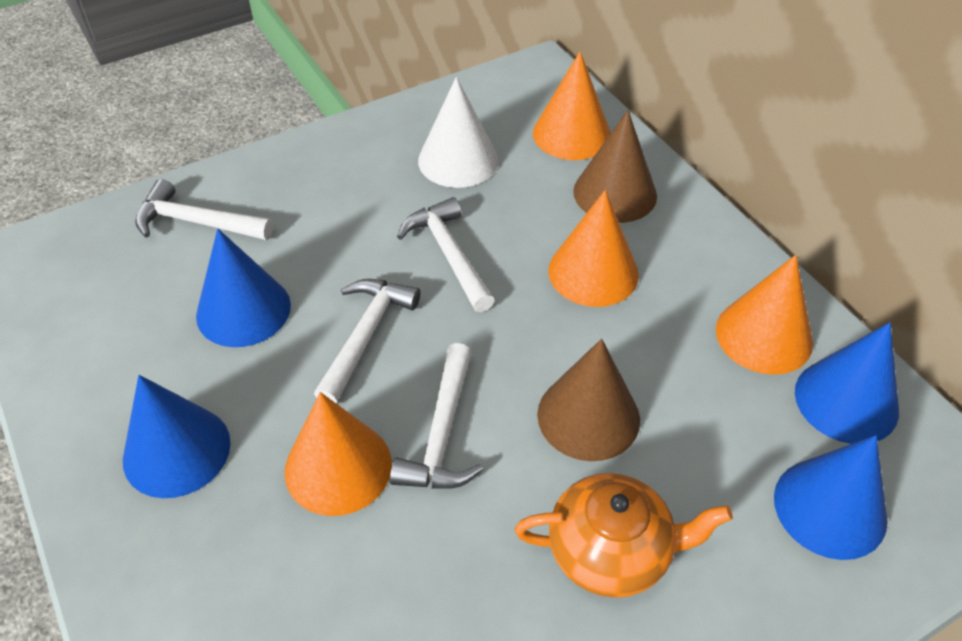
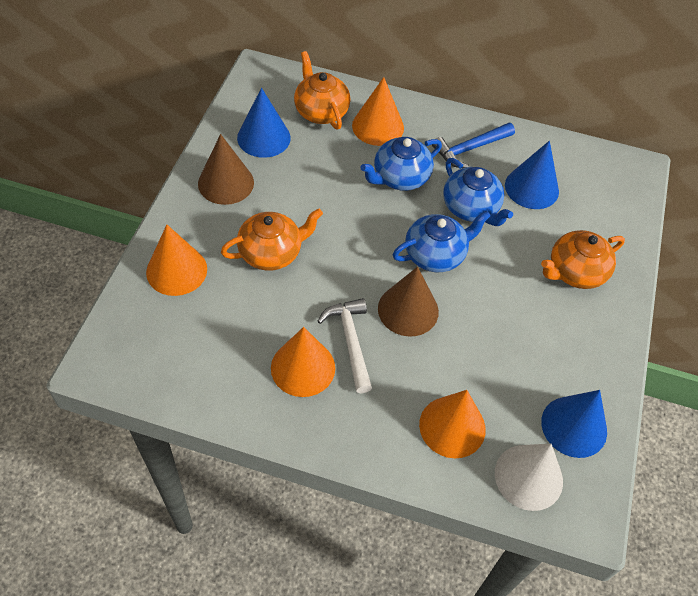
blue cone: [123,375,231,498] [196,229,291,347] [774,435,888,560] [795,322,899,444] = 4 -> [237,88,291,158] [505,141,559,209] [541,390,607,458] = 3
blue hammer: none = 0 -> [432,123,515,168] = 1
blue teapot: none = 0 -> [360,137,442,191] [393,210,491,272] [443,158,513,226] = 3
orange teapot: [515,473,733,598] = 1 -> [221,208,323,271] [294,51,351,130] [541,230,625,289] = 3
white hammer: [135,179,273,240] [314,279,420,404] [390,343,483,489] [397,197,495,312] = 4 -> [317,298,372,393] = 1

